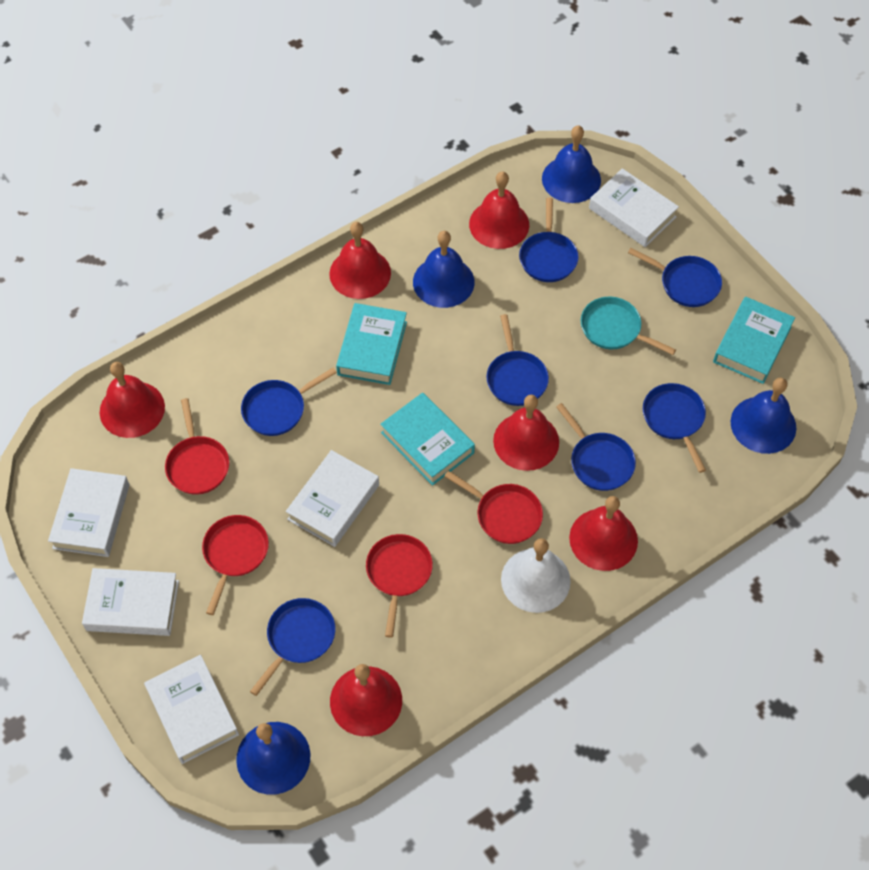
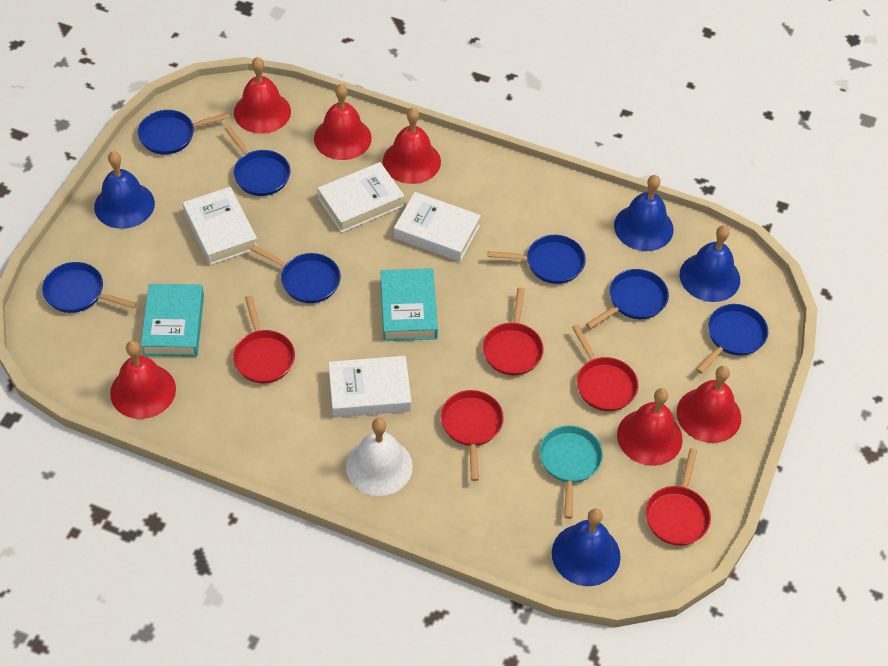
red pan: [165,398,229,495] [202,515,269,615] [366,534,433,638] [444,471,543,544] = 4 -> [233,295,295,383] [440,390,504,481] [482,287,544,376] [572,324,639,411] [645,448,711,546] = 5
turquoise book: [336,303,407,385] [380,393,475,486] [713,297,795,384] = 3 -> [141,284,204,357] [380,268,438,341] = 2
white book: [48,468,130,557] [82,568,179,636] [144,655,239,764] [286,450,379,547] [589,168,679,247] = 5 -> [183,187,257,265] [318,162,404,233] [328,356,411,418] [394,192,481,262] = 4

